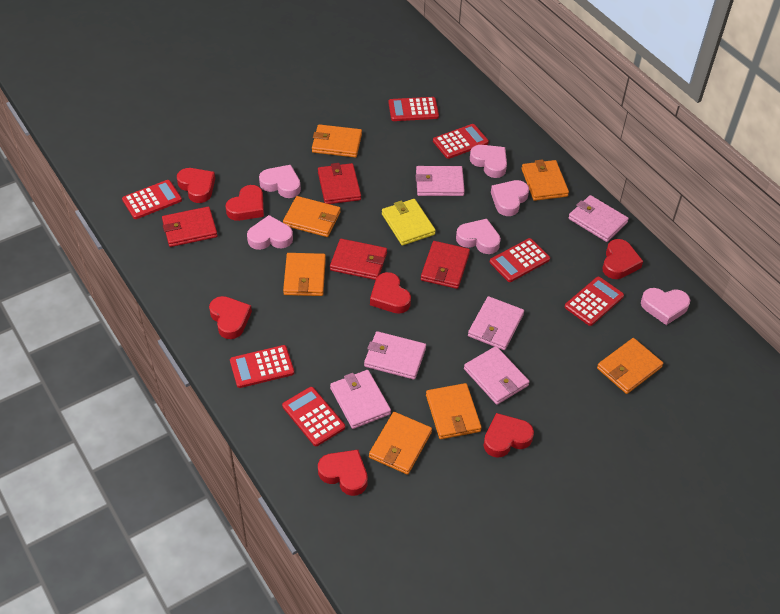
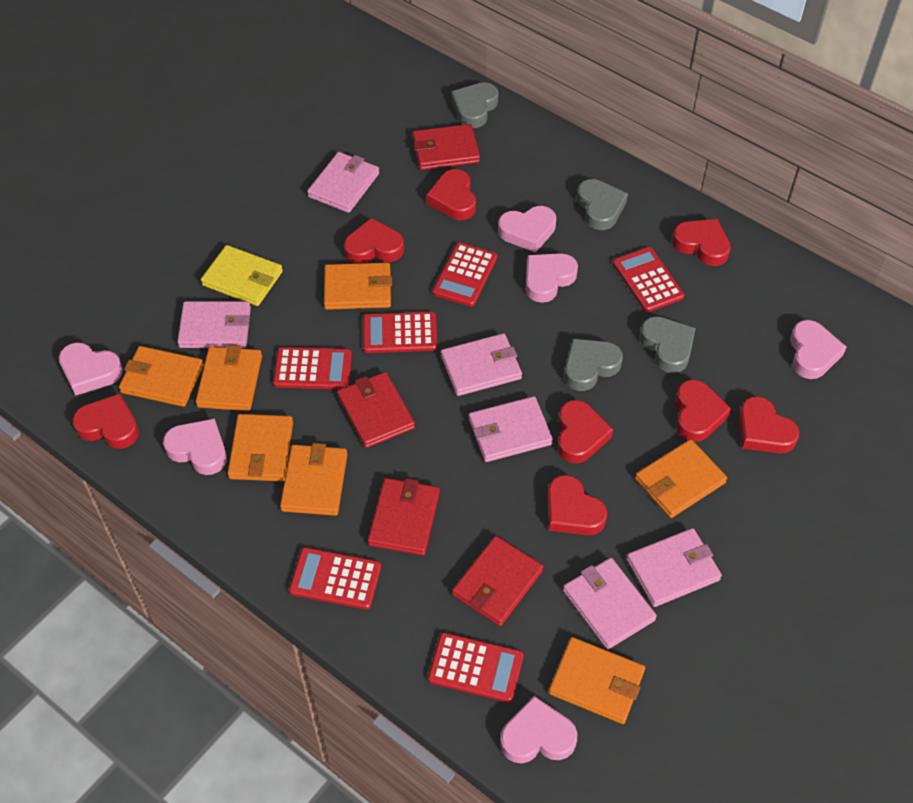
grey heart: none = 0 -> [451,82,499,128] [564,339,623,391] [577,179,628,230] [640,316,696,373] = 4
red calculator: [122,180,182,219] [230,345,294,388] [282,387,345,446] [389,97,439,121] [433,124,489,159] [490,238,550,282] [565,277,624,326] = 7 -> [273,347,352,389] [289,547,381,610] [363,312,437,353] [428,632,524,703] [433,242,497,307] [613,247,684,312] = 6
red heart: [177,168,215,203] [209,296,252,339] [225,185,264,221] [318,450,368,496] [370,272,411,314] [483,413,534,458] [602,239,643,279] = 7 -> [72,394,139,449] [344,218,404,264] [426,169,476,220] [547,475,607,535] [558,400,613,463] [672,219,731,266] [675,380,732,442] [738,396,800,454] = 8

